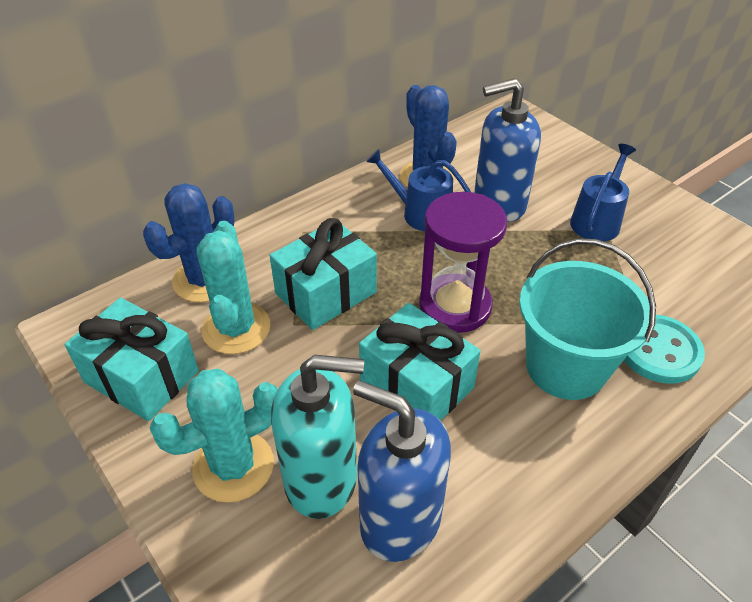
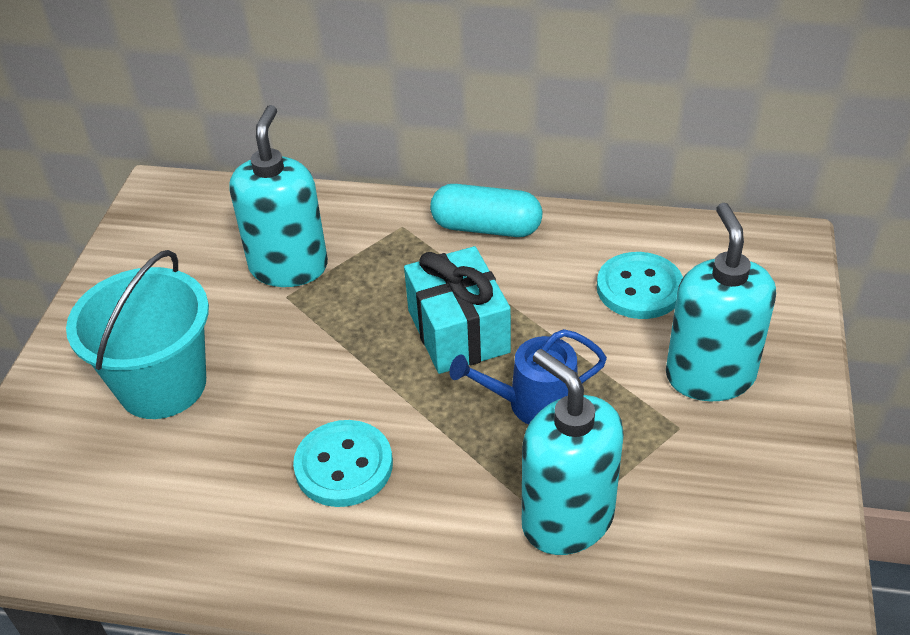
blue cactus: [143,183,235,302] [400,85,457,188] = 2 -> none = 0
blue soap dispenser: [353,380,451,562] [474,78,541,222] = 2 -> none = 0
blue watering can: [366,149,471,231] [570,144,636,241] = 2 -> [449,329,607,425] = 1
purple hourglass: [419,192,507,333] = 1 -> none = 0
turquoise button: [624,315,705,384] = 1 -> [293,420,393,507] [597,252,683,319] = 2
turquoise cactus: [150,369,278,503] [197,221,271,354] = 2 -> none = 0
turquoise capsule: none = 0 -> [430,184,542,237] = 1
turquoise gift: [65,298,199,421] [270,218,377,330] [359,303,481,421] = 3 -> [404,246,511,374] = 1
turquoise soap dispenser: [271,355,364,519] = 1 -> [229,105,328,287] [522,349,624,555] [666,203,776,401] = 3

